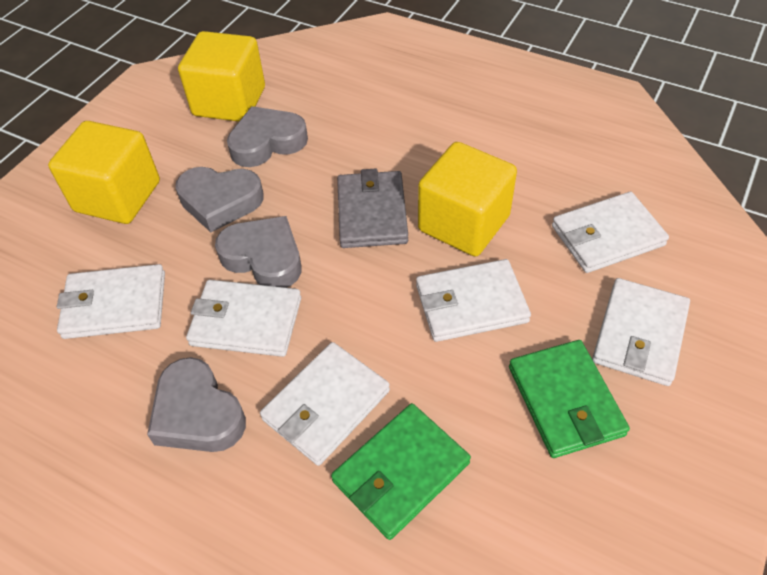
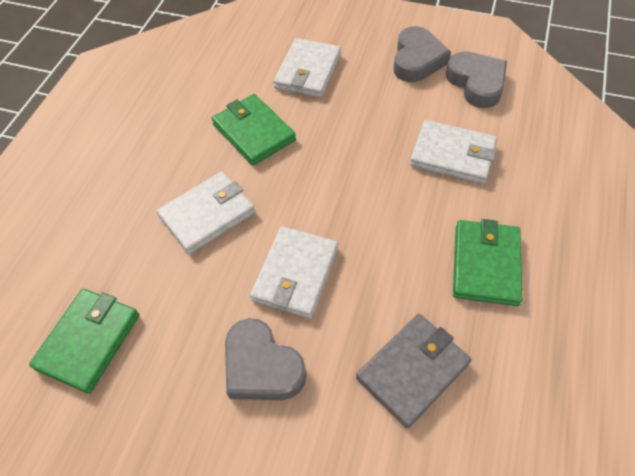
green wallet: [331,403,471,540] [509,340,630,458] = 2 -> [29,288,139,394] [212,94,296,166] [453,219,522,306] = 3
grey heart: [147,357,246,452] [175,167,264,232] [215,216,301,288] [227,106,308,167] = 4 -> [225,318,306,400] [393,26,451,82] [446,51,507,108] = 3
white wallet: [57,264,165,339] [186,280,301,357] [260,342,390,466] [416,259,531,342] [552,191,669,273] [592,278,690,386] = 6 -> [157,171,255,254] [250,226,338,318] [274,38,341,98] [410,120,497,184] = 4
yellow cube: [48,121,160,224] [178,31,265,122] [418,142,517,256] = 3 -> none = 0

